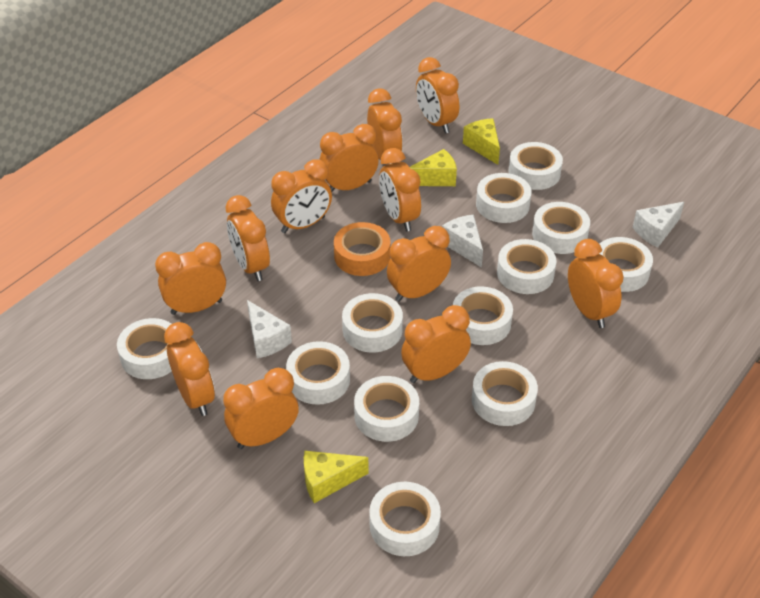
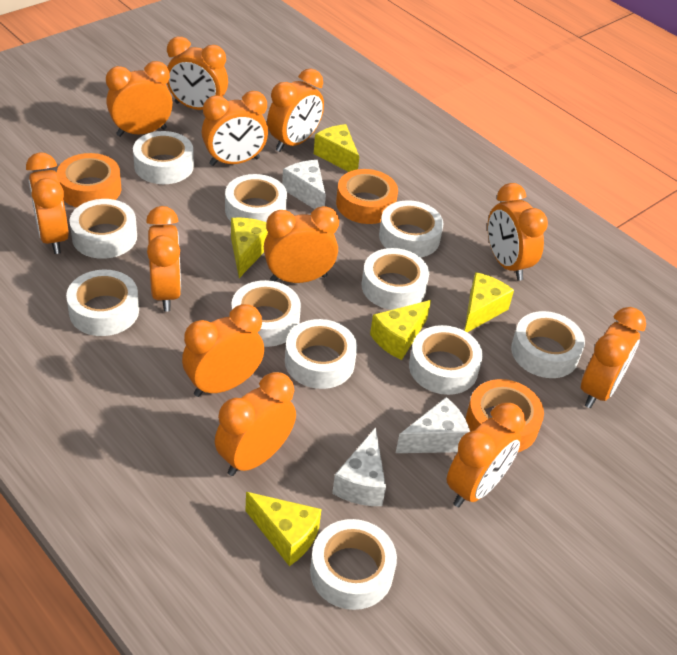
orange tape: [334,222,391,276] = 1 -> [57,153,121,207] [336,169,398,224] [466,379,544,452] = 3
white tape: [117,318,172,379] [286,341,350,405] [342,293,403,352] [354,376,419,442] [369,482,441,556] [453,286,513,345] [472,361,538,426] [476,173,532,223] [497,239,556,294] [508,142,563,190] [532,202,590,254] [599,237,653,292] = 12 -> [66,270,139,336] [69,199,137,259] [133,131,194,184] [225,174,287,222] [231,280,301,347] [285,319,357,389] [310,519,397,610] [362,248,429,310] [379,200,443,257] [409,325,483,395] [511,311,585,378] = 11
yellow cheese: [304,451,369,503] [410,149,457,186] [463,118,500,165] = 3 -> [231,218,268,278] [245,492,322,566] [314,124,359,172] [370,300,431,360] [464,272,514,332] = 5

